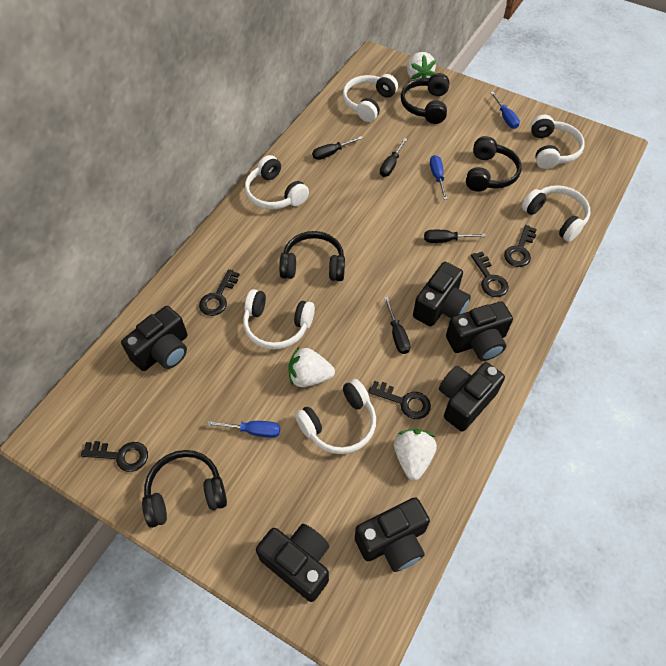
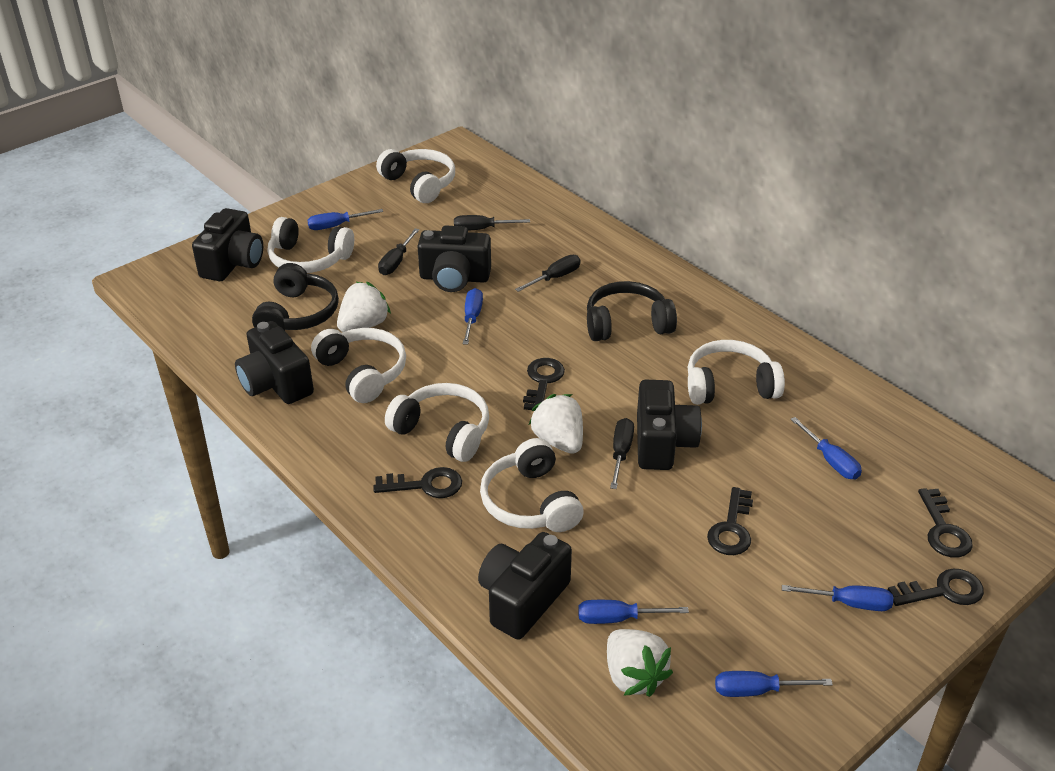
black camera: [121,306,188,371] [256,524,329,602] [355,497,430,572] [413,262,471,327] [439,362,505,431] [446,301,513,361] = 6 -> [192,208,263,281] [235,321,314,404] [417,226,491,292] [478,532,572,640] [637,380,702,470] = 5
black headphones: [142,450,227,528] [279,231,345,281] [401,73,449,124] [466,136,522,192] = 4 -> [252,263,339,331] [587,281,677,341] = 2
blue screwdriver: [207,421,280,438] [430,155,447,200] [491,92,520,129] = 3 -> [307,209,383,230] [463,288,483,345] [578,600,689,624] [715,671,833,697] [782,585,893,611] [790,417,862,479] = 6

